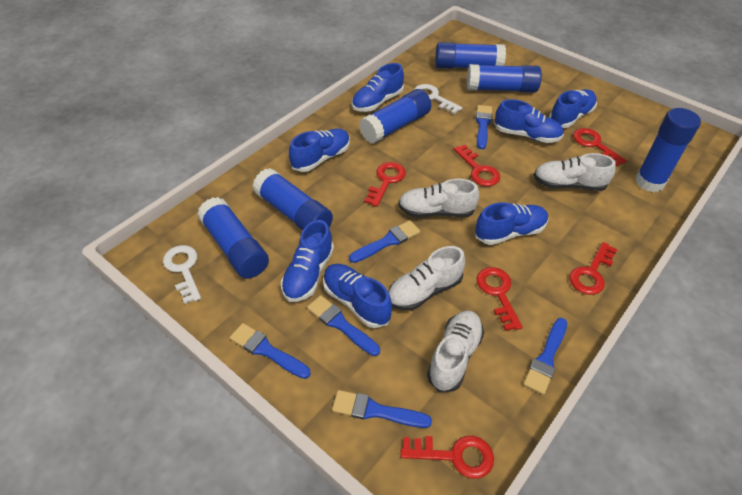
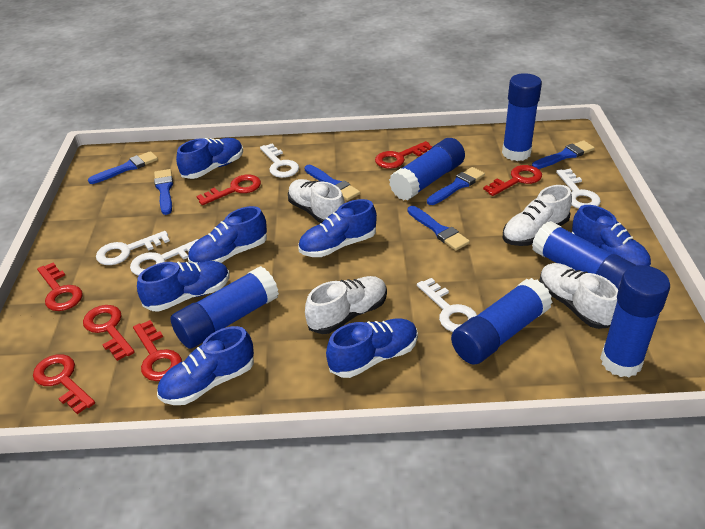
red key: [365,162,406,207] [400,436,494,479] [453,145,500,186] [477,267,522,331] [569,242,617,295] [573,128,627,167] = 6 -> [33,354,95,414] [37,263,83,311] [83,305,135,361] [133,320,182,381] [196,175,261,205] [375,141,432,169] [483,165,542,196] = 7
white key: [163,245,201,304] [414,84,463,114] = 2 -> [96,231,170,265] [130,239,199,276] [260,143,299,178] [417,278,477,332] [556,169,601,209] = 5

